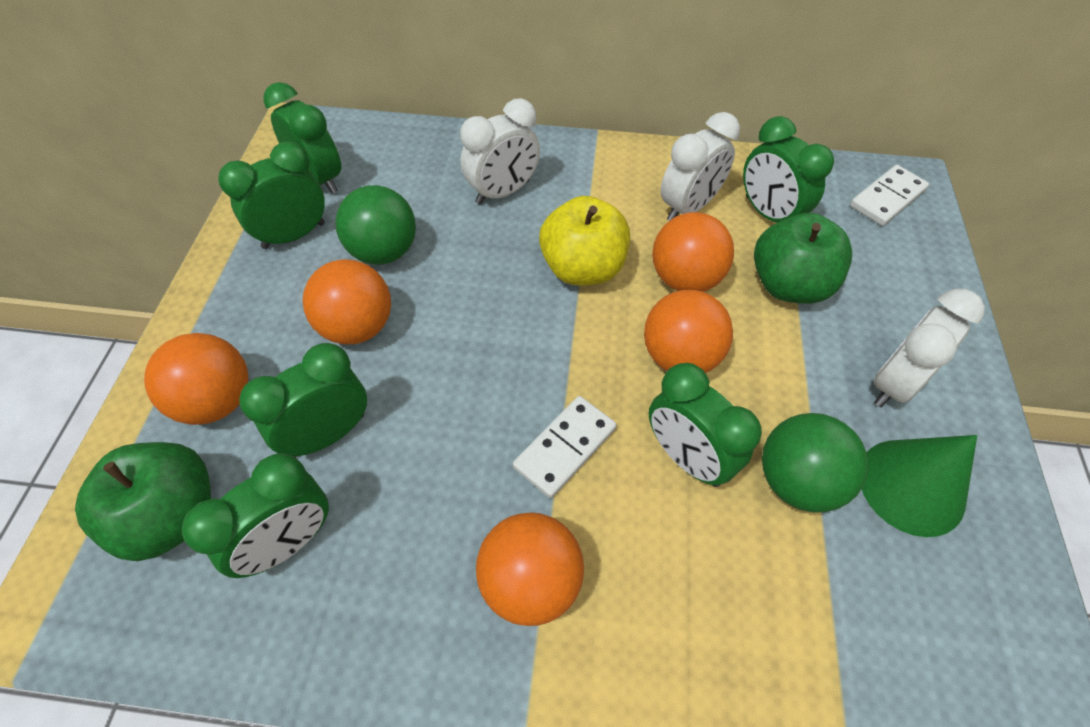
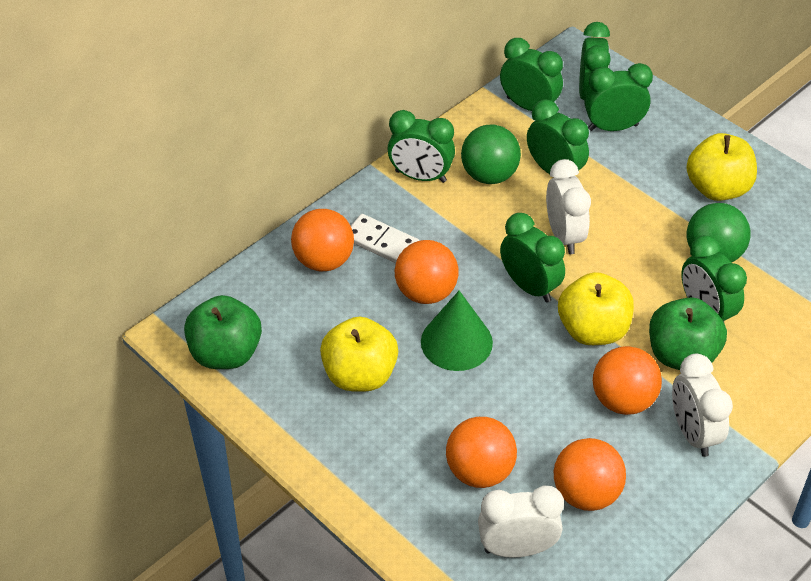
green clock: [182,453,329,578] [218,142,325,249] [239,343,367,457] [263,82,342,194] [649,363,762,487] [743,116,834,223] = 6 -> [387,110,455,183] [500,38,563,111] [500,213,565,303] [527,100,589,174] [579,22,611,100] [584,63,653,131] [681,235,747,322] = 7
white domino: [513,396,617,498] [850,165,929,226] = 2 -> [351,214,419,263] = 1
yellow apple: [539,196,630,286] = 1 -> [320,317,398,392] [558,272,634,345] [686,133,757,201] = 3

